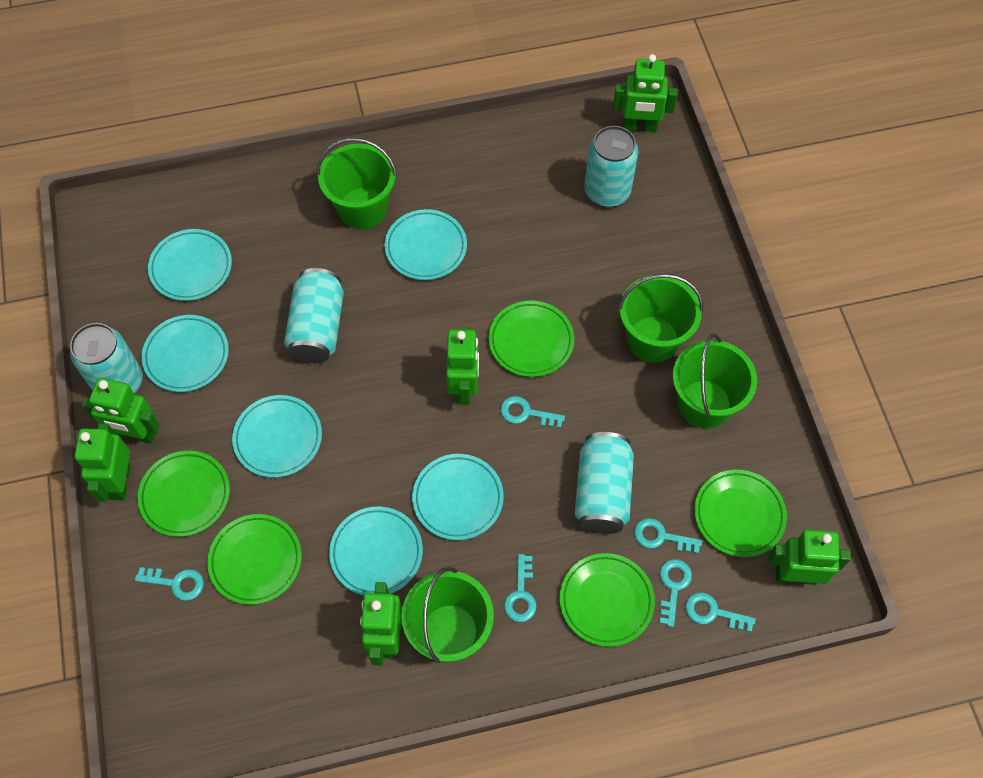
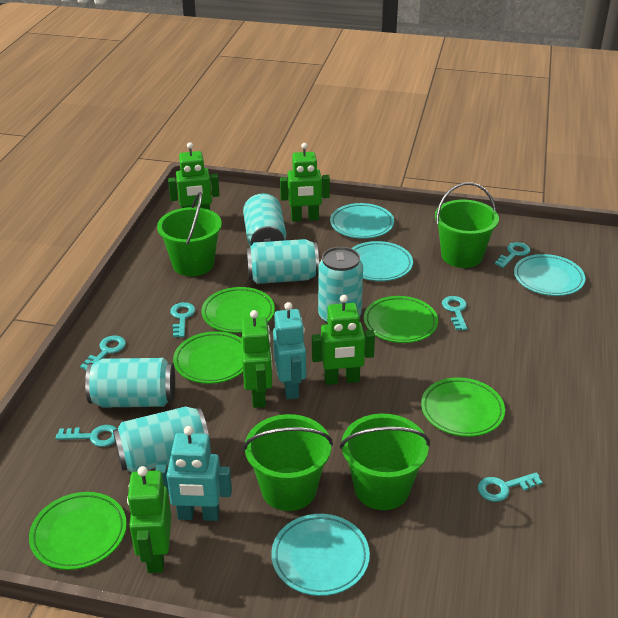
green robot: [74,424,131,502] [82,378,160,444] [360,582,402,666] [446,328,479,405] [613,54,678,132] [768,530,851,585] = 6 -> [127,466,171,573] [168,142,220,210] [241,310,272,408] [280,143,330,222] [312,295,375,385] = 5
turquoise can: [70,323,143,394] [284,268,344,363] [574,432,634,534] [584,126,638,207] = 4 -> [85,358,175,408] [113,406,209,473] [243,193,286,246] [247,239,319,284] [318,247,363,324] = 5
turquoise plate: [142,315,229,392] [148,229,232,301] [232,395,322,478] [329,507,423,595] [384,209,467,280] [412,454,504,540] = 6 -> [271,514,370,596] [330,203,394,239] [351,241,413,281] [514,254,585,296] = 4
turquoise robot: none = 0 -> [155,426,232,521] [273,302,306,399] = 2

